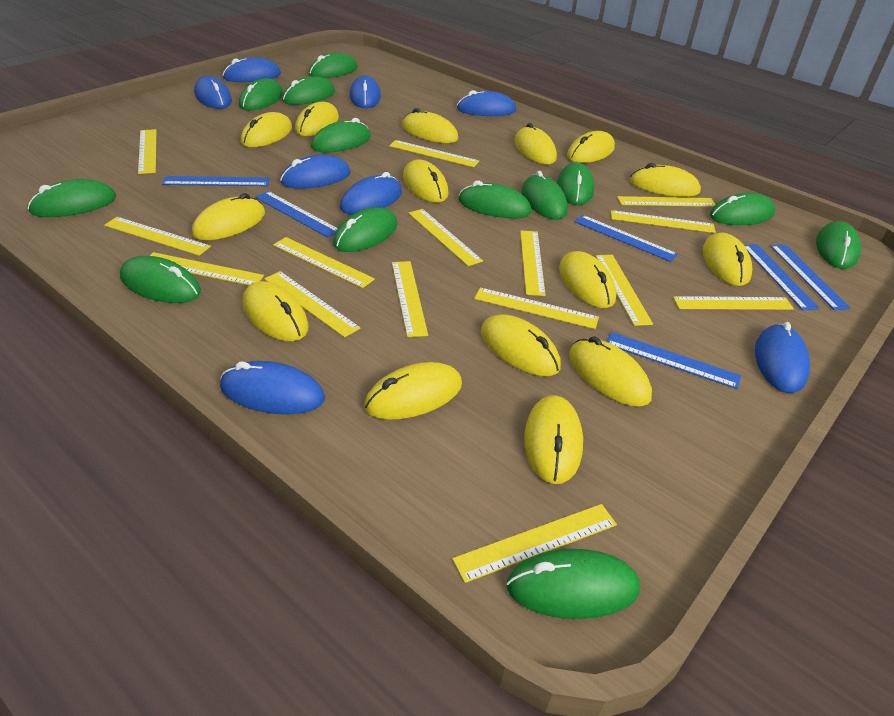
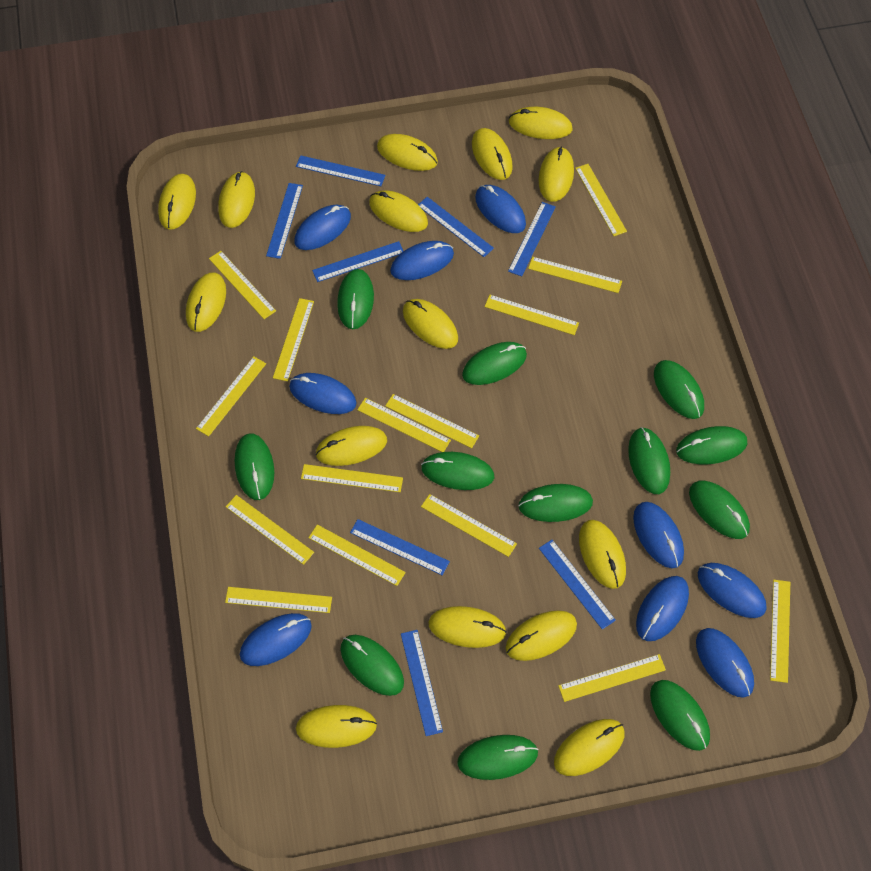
blue mouse: [194,76,232,109] [220,361,325,414] [223,57,281,82] [280,155,351,189] [340,172,402,215] [350,75,381,108] [457,90,516,116] [755,322,810,393] = 8 -> [240,613,312,666] [289,373,357,414] [294,204,351,250] [390,241,454,280] [475,185,526,233] [633,502,684,568] [636,576,689,641] [696,628,754,698] [698,563,766,618] = 9
blue ruler: [162,176,270,186] [255,191,338,238] [574,215,678,262] [607,332,741,389] [744,244,819,310] [771,244,850,310] = 6 -> [266,183,303,259] [296,155,385,186] [312,241,403,282] [350,519,450,575] [401,630,443,736] [418,197,494,257] [508,202,556,276] [539,540,616,630] = 8
green mouse: [28,179,116,217] [120,256,201,303] [239,78,283,110] [282,77,335,105] [309,53,358,78] [311,118,371,153] [333,207,398,252] [458,181,531,218] [506,549,640,619] [522,171,568,220] [557,162,594,205] [710,193,775,225] [816,221,861,269] = 13 -> [235,433,274,500] [337,269,374,329] [340,635,404,696] [421,452,494,490] [457,735,538,780] [462,342,527,385] [518,484,593,522] [628,427,670,494] [650,680,710,751] [654,360,704,419] [676,426,747,464] [689,480,750,539] = 12

